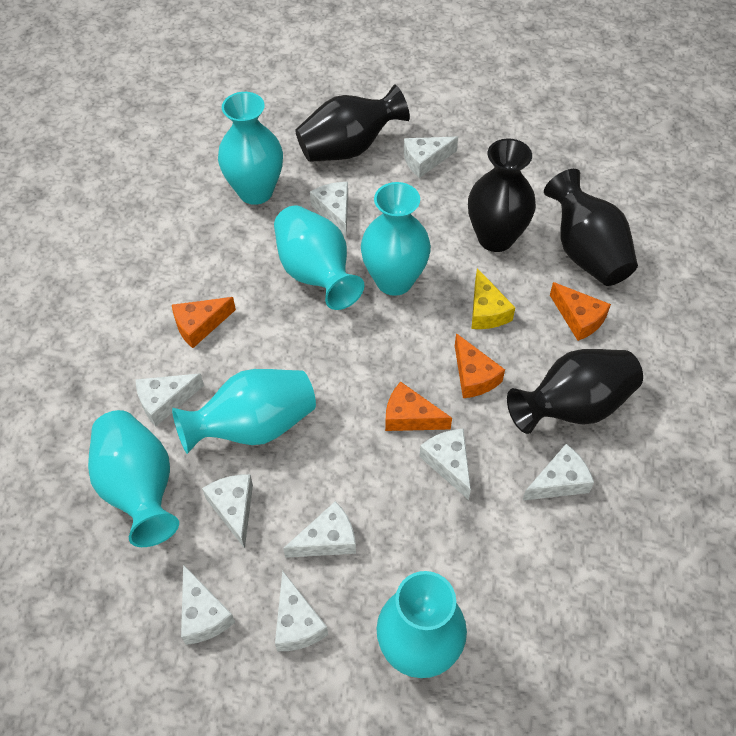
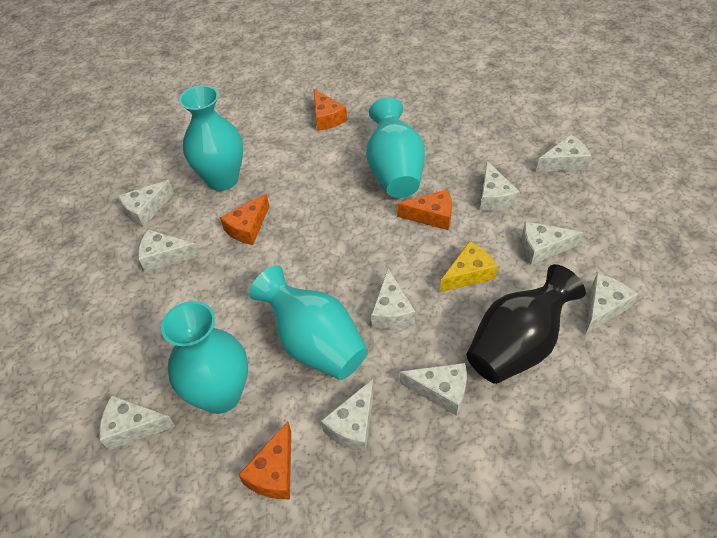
black vase: [295,85,410,162] [468,139,536,252] [507,349,643,434] [544,169,638,286] = 4 -> [466,264,586,384] = 1
turquoise vase: [88,410,179,547] [172,369,316,454] [218,92,283,205] [274,206,364,310] [361,182,431,296] [376,571,467,678] = 6 -> [161,301,248,414] [179,85,243,191] [249,265,368,380] [366,97,425,198] = 4
white cheese: [136,373,204,426] [181,565,235,645] [202,474,253,549] [275,570,328,651] [283,501,356,558] [310,182,348,237] [404,137,458,178] [419,429,471,500] [523,444,594,500] = 9 -> [99,396,176,450] [118,180,174,227] [138,229,199,272] [321,379,374,452] [371,269,415,329] [399,363,467,416] [480,161,520,211] [521,221,583,265] [536,134,591,172] [586,274,638,334] = 10

